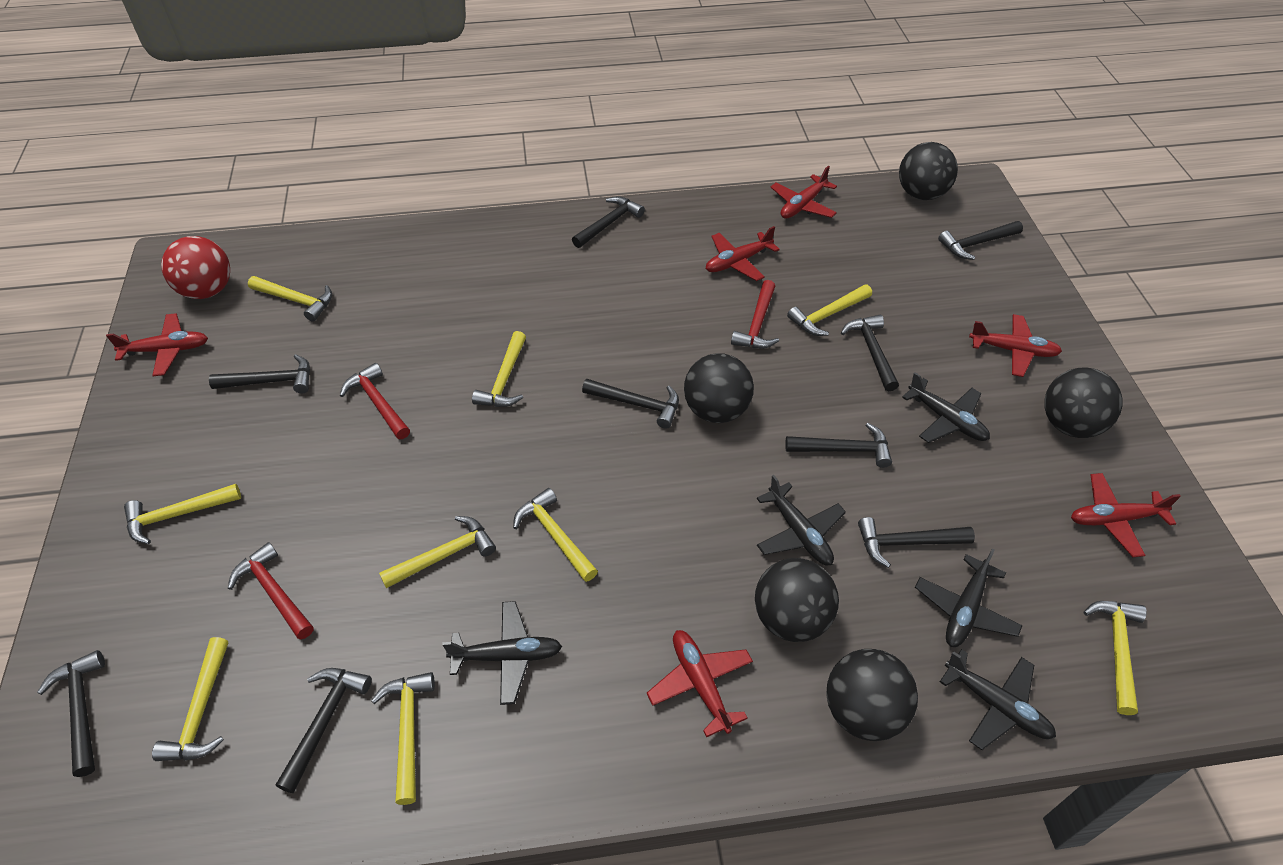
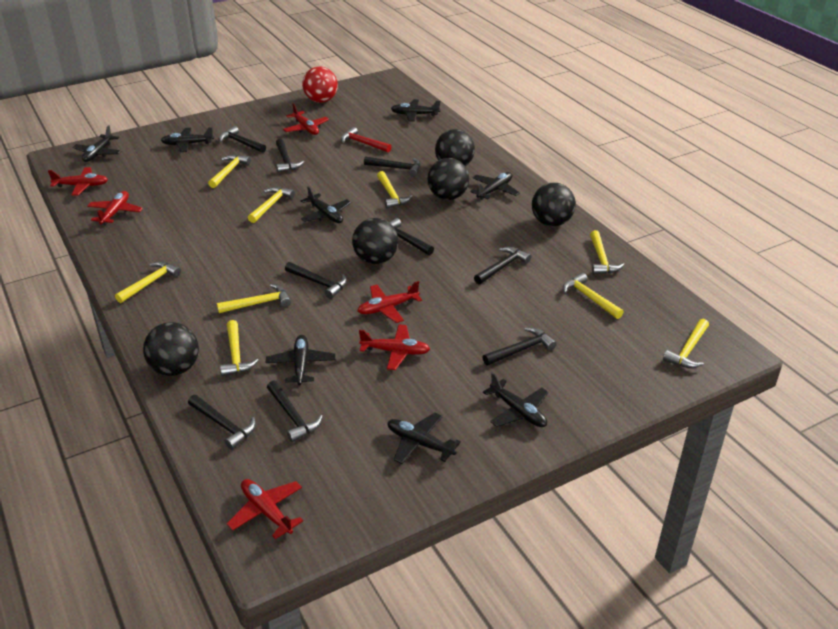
black plane: [442,601,562,705] [757,475,846,566] [902,372,990,443] [915,548,1023,647] [940,649,1056,750] = 5 -> [73,125,121,162] [161,127,214,152] [265,335,336,385] [301,186,351,223] [387,413,461,464] [391,99,440,122] [470,172,520,200] [483,372,548,427] = 8
red hammer: [228,542,314,640] [340,363,410,439] [731,280,779,349] = 3 -> [341,127,391,152] = 1

